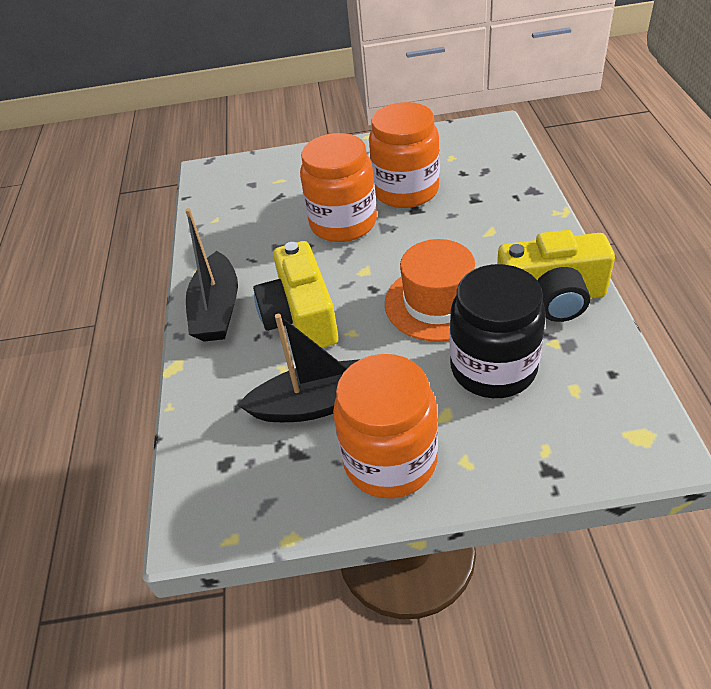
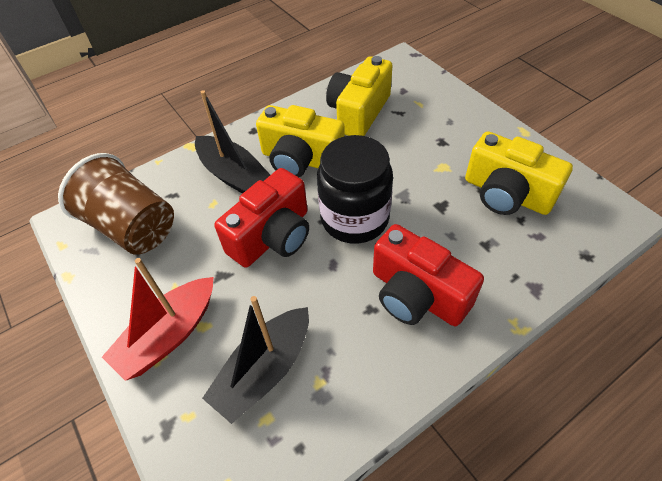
brown cup: none = 0 -> [58,153,174,255] = 1
orange hat: [385,239,475,342] = 1 -> none = 0
orange jar: [300,133,377,242] [333,354,438,499] [369,102,440,208] = 3 -> none = 0
red boat: none = 0 -> [102,258,214,381] = 1
red camera: none = 0 -> [214,168,309,267] [373,224,484,326] = 2
yellow camera: [253,241,339,348] [497,230,615,322] = 2 -> [256,105,345,177] [326,56,393,136] [465,131,573,215] = 3

